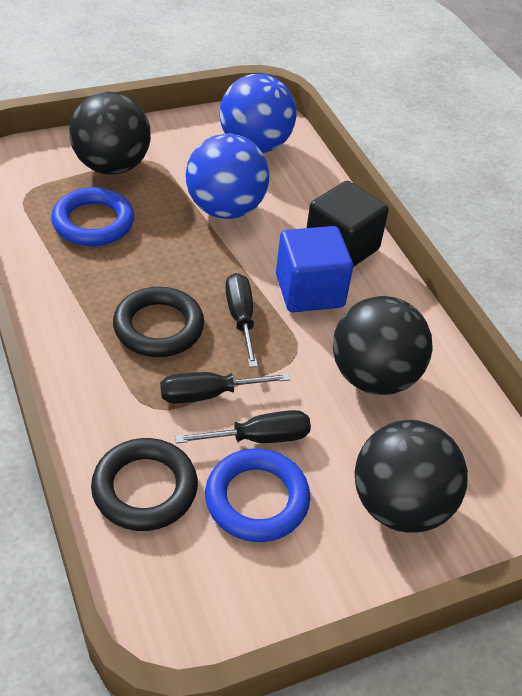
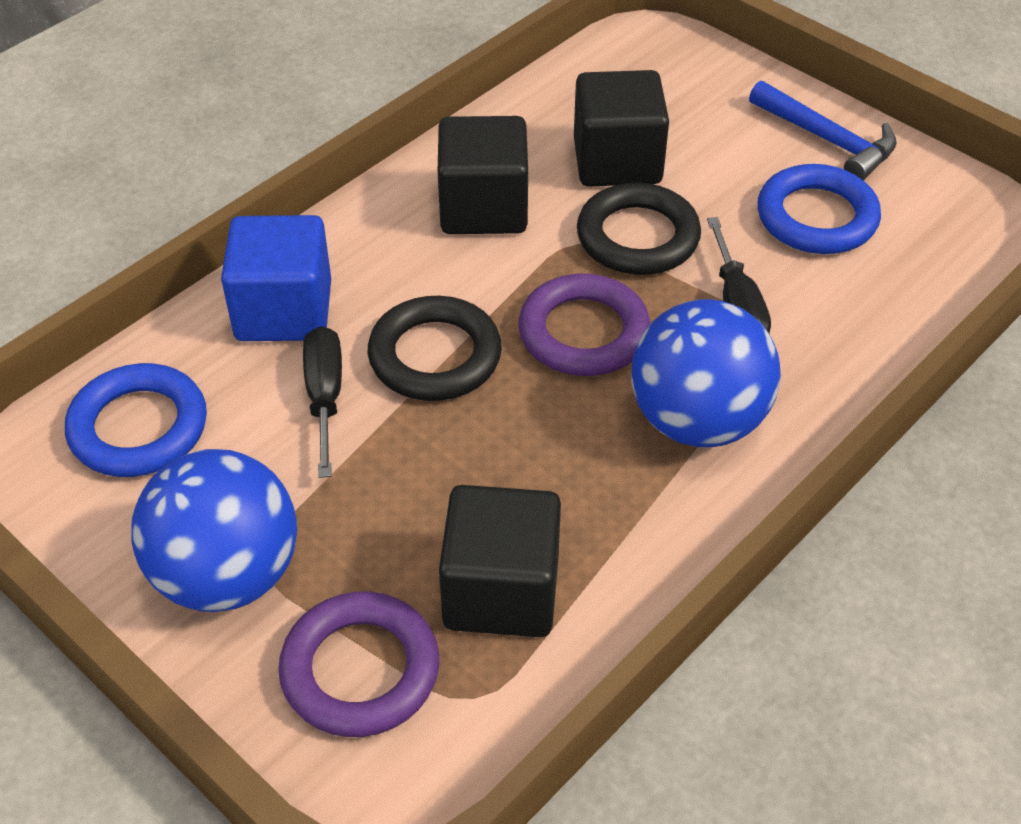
black ball: [69,92,151,175] [333,296,433,395] [355,420,468,533] = 3 -> none = 0
black cube: [307,181,389,267] = 1 -> [438,116,528,234] [439,485,561,637] [574,70,669,187] = 3
black screwdriver: [160,372,290,404] [175,410,311,444] [225,273,258,367] = 3 -> [303,326,342,478] [707,217,771,334] = 2
blue hammer: none = 0 -> [749,80,897,181] = 1
purple ring: none = 0 -> [278,592,439,737] [518,274,650,376] = 2

